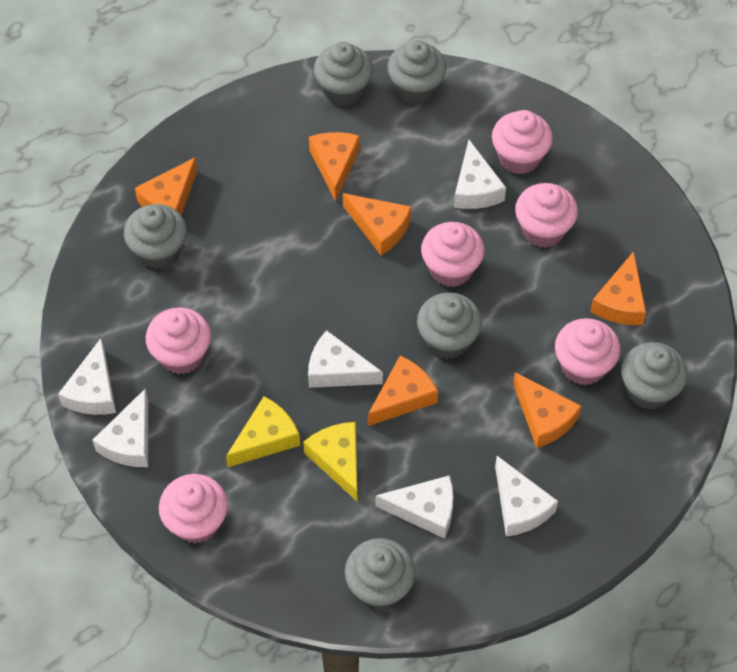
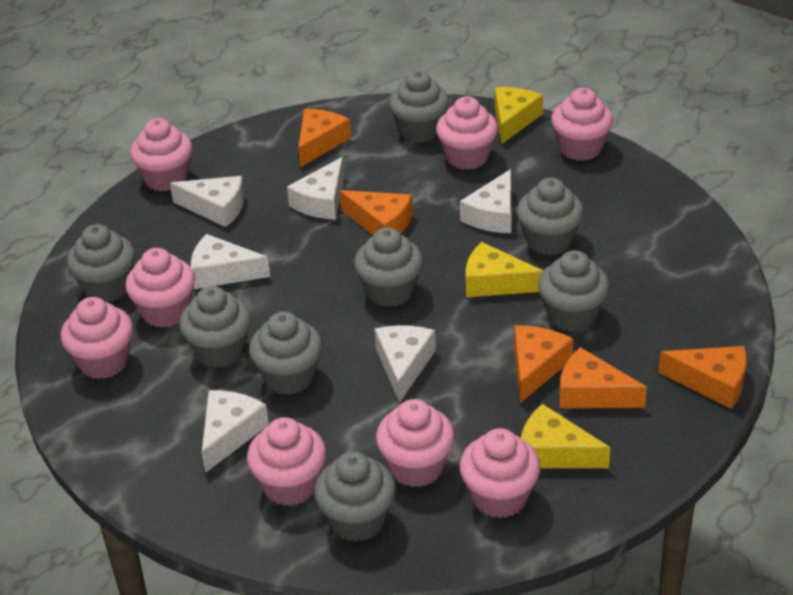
grey cupcake: [124,204,187,269] [314,42,373,106] [345,538,416,609] [387,40,447,104] [417,292,482,359] [621,342,688,410] = 6 -> [67,224,135,302] [179,286,251,368] [249,311,323,395] [314,451,396,542] [354,227,423,307] [389,71,449,142] [517,178,584,255] [538,250,609,332] = 8
orange cheese: [135,157,198,216] [309,132,360,202] [343,193,411,255] [368,355,438,426] [513,372,582,448] [590,251,646,325] = 6 -> [298,109,351,167] [340,190,413,235] [514,326,574,403] [559,347,647,408] [659,346,747,409] = 5
pink cupcake: [146,307,211,374] [159,474,228,544] [421,222,484,287] [492,110,553,174] [515,183,578,248] [555,318,621,386] = 6 -> [61,297,133,379] [125,248,195,328] [130,118,192,192] [247,417,326,506] [376,399,455,487] [436,96,498,170] [459,428,541,518] [551,88,613,161] = 8
yellow cheese: [226,396,300,467] [303,422,357,501] = 2 -> [466,242,543,297] [495,87,543,144] [521,404,610,468] = 3

